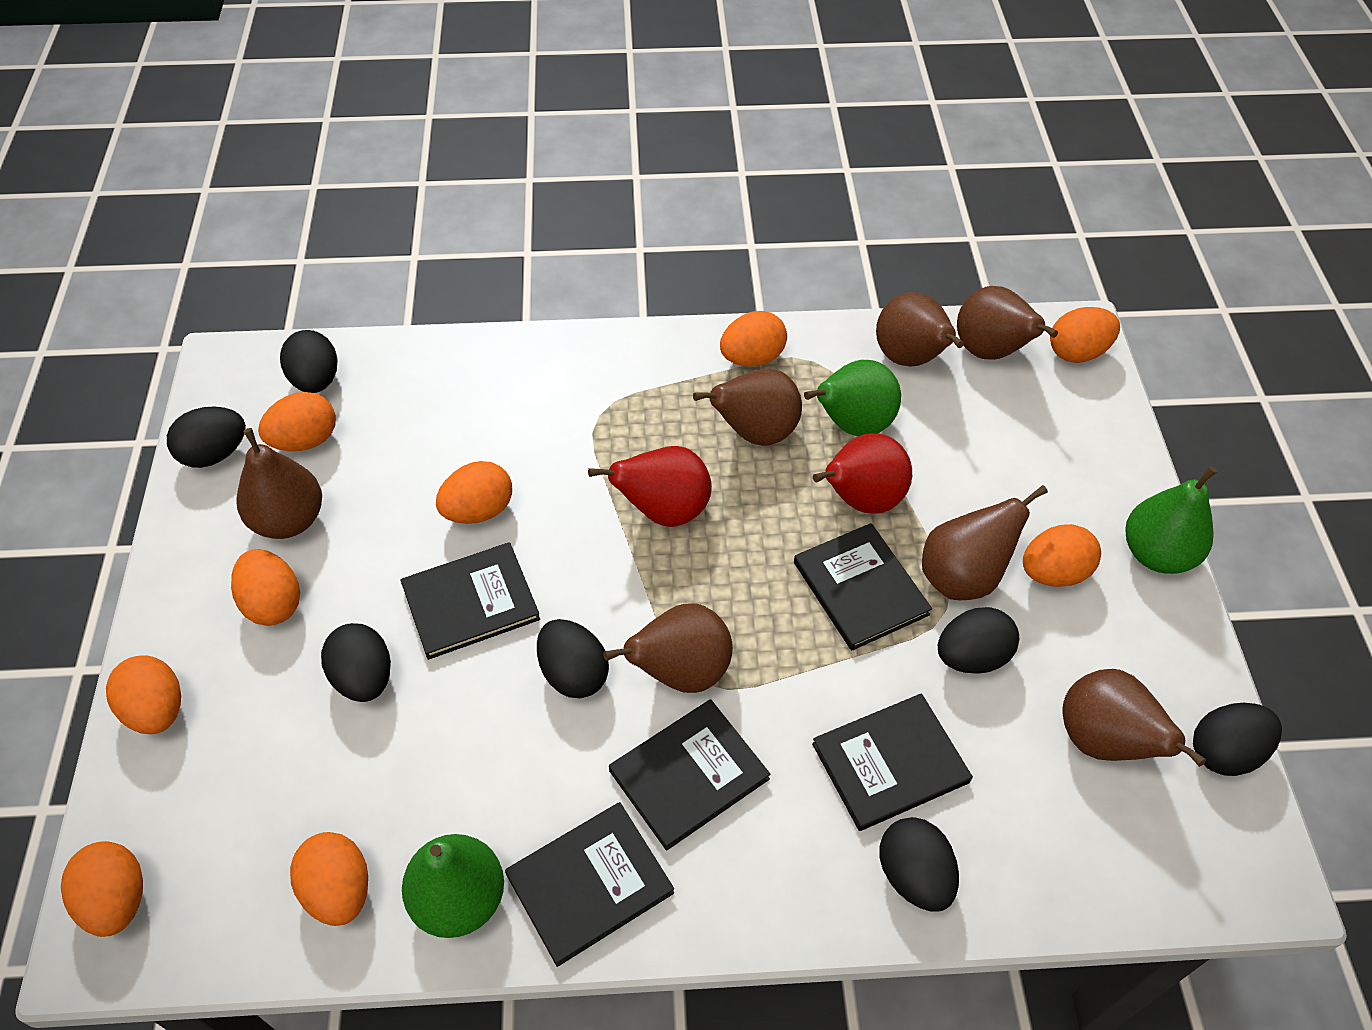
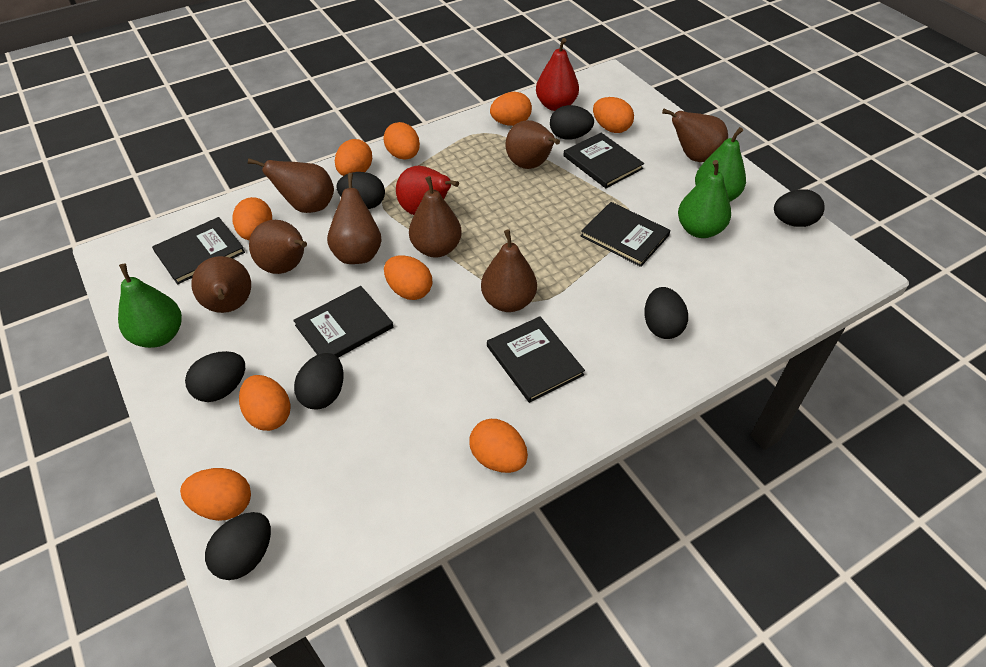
brown pear: [237,428,322,539] [603,603,733,693] [693,368,802,446] [876,292,964,367] [922,485,1048,600] [957,286,1058,360] [1062,669,1206,767] = 7 -> [191,256,251,313] [248,158,334,213] [249,220,307,274] [327,173,382,264] [409,176,462,258] [481,229,537,312] [505,120,560,169] [662,109,728,162] = 8

